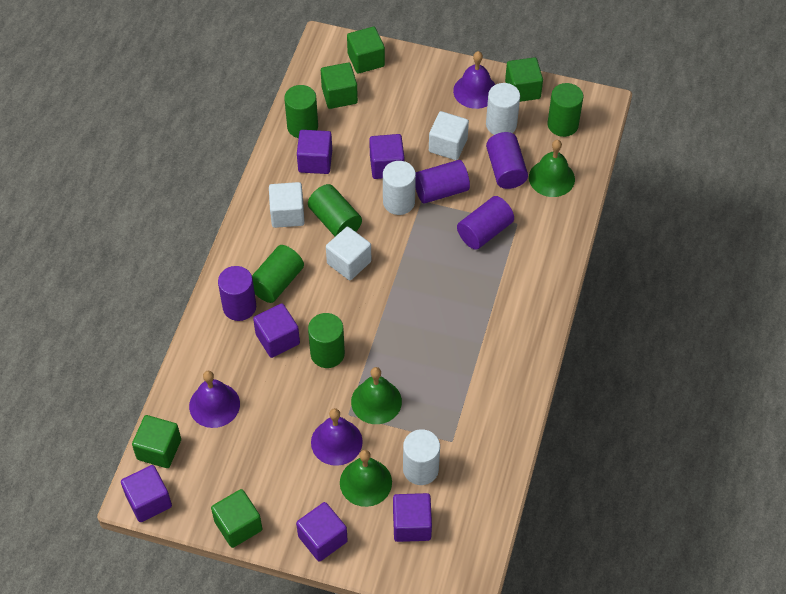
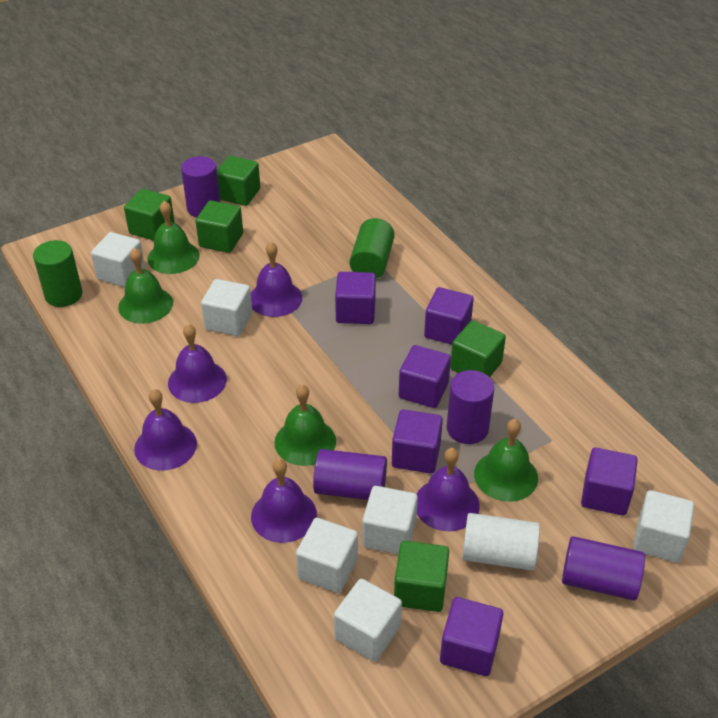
green bell: [340,450,392,507] [351,367,402,424] [529,140,575,197] = 3 -> [118,248,173,324] [147,201,199,274] [274,384,336,466] [474,419,538,502] = 4
green cylinder: [252,245,304,303] [284,85,318,138] [308,184,362,237] [308,313,345,368] [548,83,583,137] = 5 -> [33,240,82,307] [350,218,395,278] = 2
purple bell: [189,371,240,428] [311,408,363,466] [453,51,496,109] = 3 -> [134,389,197,471] [168,324,227,403] [251,242,302,317] [251,459,317,543] [417,448,479,531] = 5
white cube: [269,182,305,228] [326,227,371,280] [429,111,469,160] = 3 -> [91,232,145,287] [201,279,252,336] [296,518,358,593] [334,579,402,662] [362,486,418,555] [633,490,694,563] = 6
white cylinder: [383,161,416,215] [403,429,440,485] [486,83,520,135] = 3 -> [462,513,540,571] = 1

